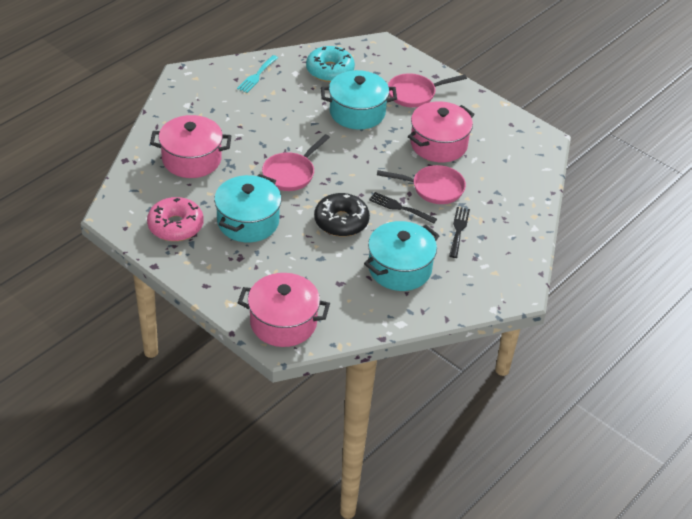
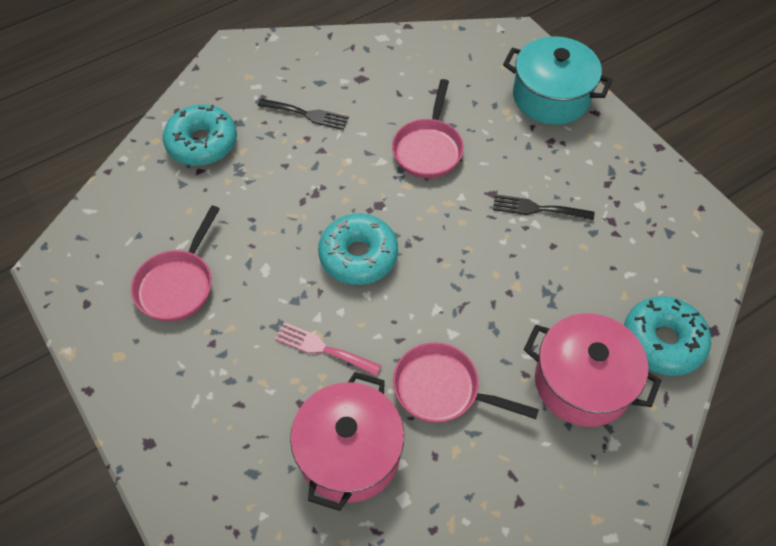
black donut: [314,193,370,237] = 1 -> none = 0
pink donut: [147,197,204,241] = 1 -> none = 0
pink fork: none = 0 -> [275,322,382,376] = 1
pink pot: [150,115,231,178] [238,273,330,347] [408,101,475,162] = 3 -> [290,372,404,511] [524,313,662,427] = 2
turquoise donut: [306,46,355,82] = 1 -> [163,104,237,166] [318,214,398,285] [624,296,711,376] = 3
turquoise fork: [237,55,278,93] = 1 -> none = 0
turquoise pot: [214,174,282,242] [321,70,397,130] [364,221,440,291] = 3 -> [503,36,613,125] = 1

